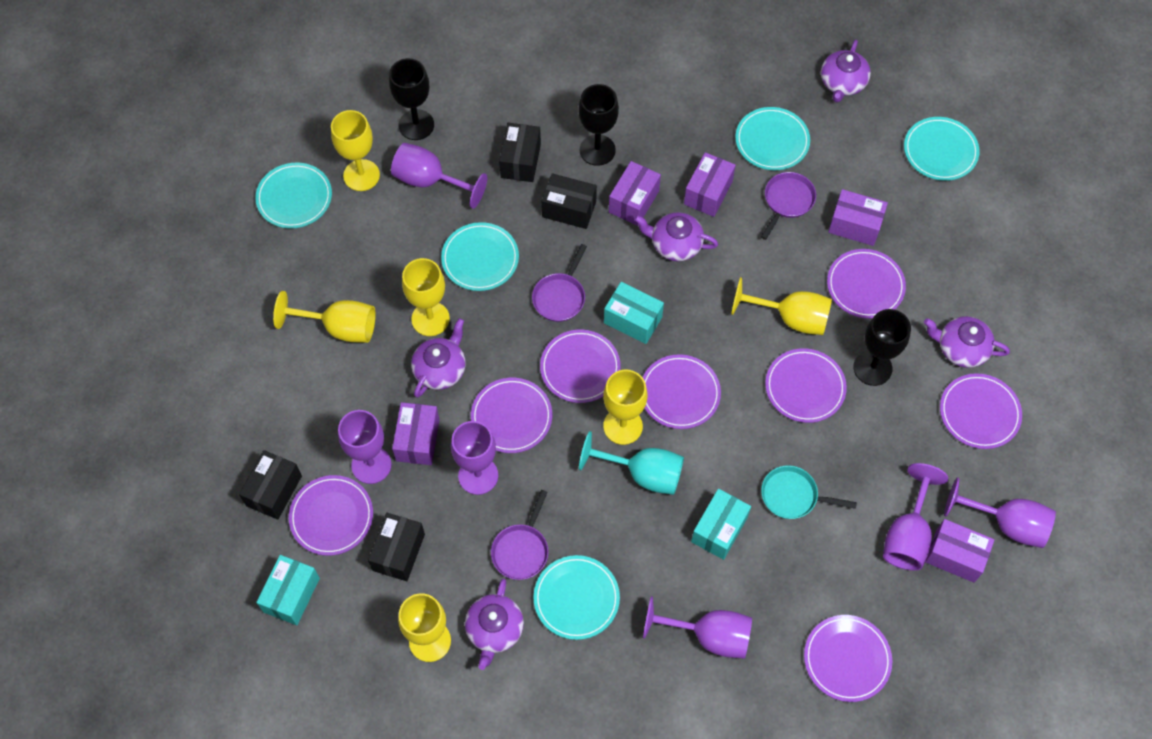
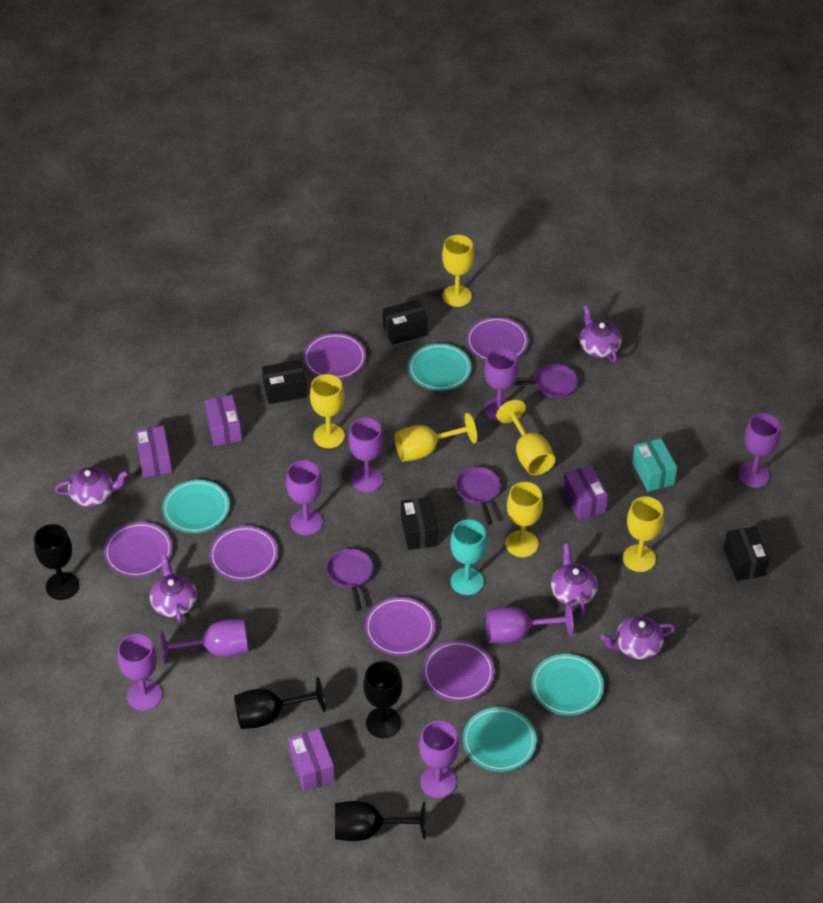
black goblet: [389,58,434,140] [578,84,619,166] [853,309,911,386] = 3 -> [34,524,79,600] [234,677,326,729] [335,801,426,841] [363,661,402,738] = 4
purple box: [392,402,440,465] [609,161,661,226] [684,152,736,217] [828,189,888,246] [925,519,995,583] = 5 -> [135,426,172,477] [205,395,242,446] [288,729,335,791] [563,466,608,520] = 4
purple goblet: [338,410,391,484] [391,143,487,209] [451,421,498,495] [643,596,752,659] [883,463,948,571] [944,477,1056,548] = 6 -> [118,634,162,711] [160,619,248,665] [286,460,323,535] [348,418,383,492] [419,721,459,798] [484,348,518,422] [486,602,574,644] [738,413,781,488] = 8
purple plate: [289,475,373,556] [471,378,552,453] [540,330,621,403] [643,354,721,429] [765,348,847,423] [804,615,892,702] [827,249,906,319] [940,373,1022,449] = 8 -> [104,522,173,577] [209,526,278,581] [303,333,366,379] [365,597,435,656] [422,640,494,702] [466,317,529,361] = 6
turquoise box: [256,555,320,625] [604,282,664,344] [691,489,751,560] = 3 -> [632,438,677,492] = 1
turquoise pan: [761,465,857,519] = 1 -> none = 0
turquoise plate: [255,163,332,229] [441,222,519,291] [533,555,620,640] [735,107,810,170] [904,117,980,181] = 5 -> [162,480,230,533] [408,343,472,391] [463,707,537,772] [531,654,604,716] = 4

